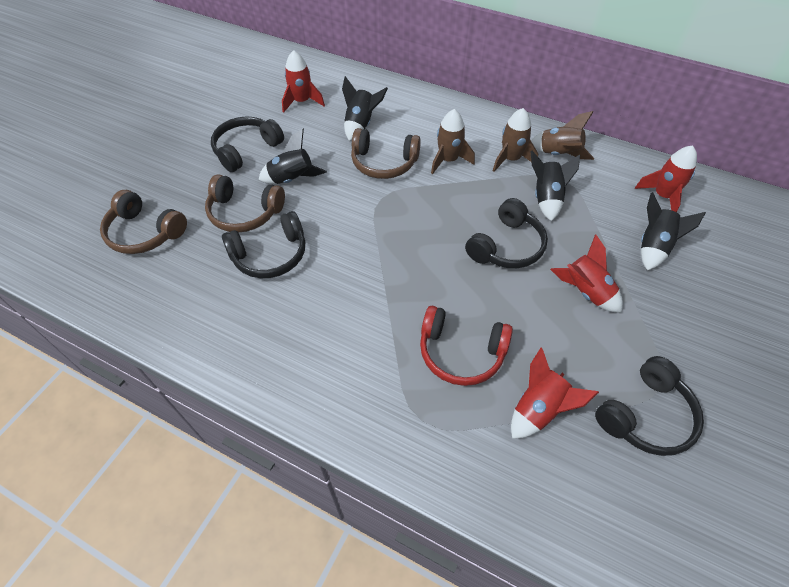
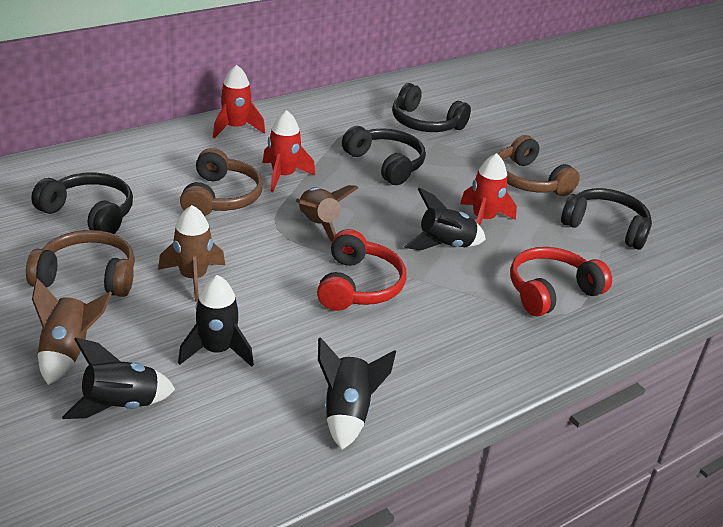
red headphones: [420,306,513,386] = 1 -> [317,229,406,311] [510,247,612,316] = 2
red rocket: [282,50,325,113] [511,348,599,439] [550,235,623,313] [635,145,697,212] = 4 -> [213,65,265,138] [263,110,315,192] [460,153,517,226] = 3

